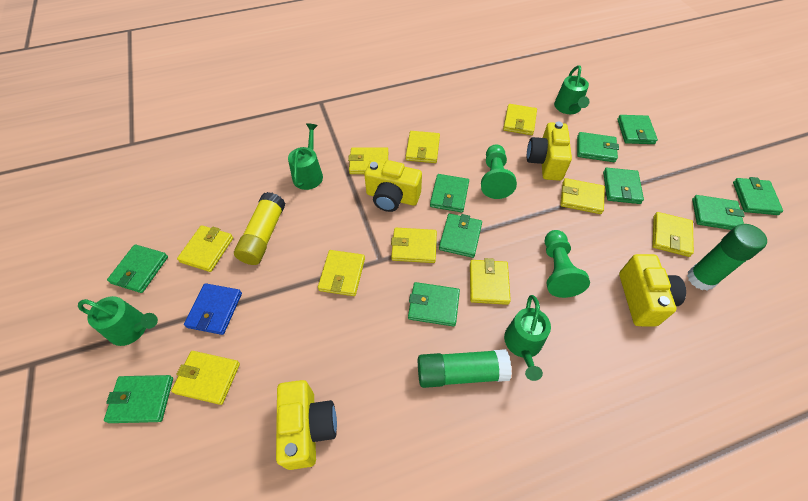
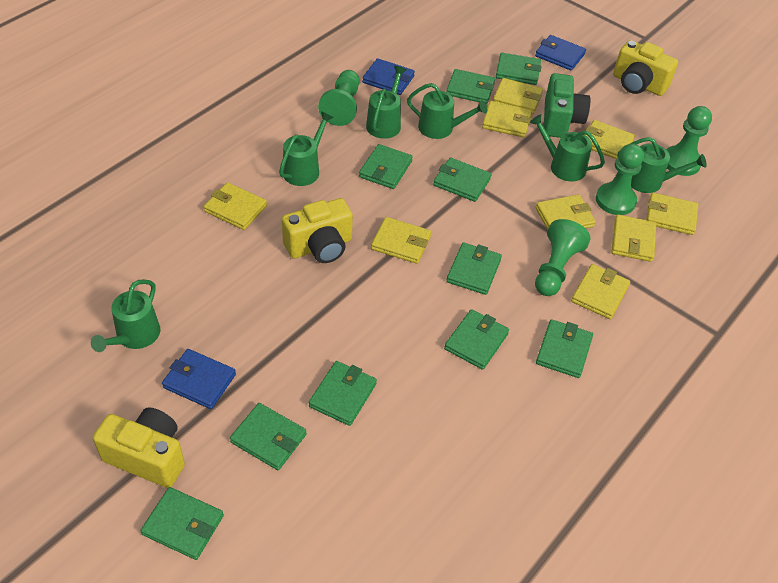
blue wallet: [184,283,242,335] = 1 -> [162,349,236,409] [362,58,415,95] [535,35,586,71] = 3
green camera: none = 0 -> [544,73,590,138] = 1
green glue stick: [418,349,512,388] [687,224,767,291] = 2 -> none = 0
green pawn: [481,145,517,199] [545,230,590,298] = 2 -> [318,70,360,126] [535,219,590,296] [596,144,644,215] [666,106,712,176] = 4
green watering can: [78,296,158,346] [288,123,323,190] [504,295,551,381] [554,65,589,114] = 4 -> [91,279,160,352] [279,111,334,186] [366,66,406,139] [407,83,487,139] [530,114,605,182] [617,137,707,193] = 6
yellow camera: [276,380,337,470] [364,160,422,212] [527,121,572,181] [619,254,686,326] = 4 -> [93,407,185,488] [282,198,353,263] [613,40,678,96] = 3
yellow glue stick: [234,192,285,265] = 1 -> none = 0
yellow wallet: [171,351,240,405] [177,225,233,272] [318,250,365,296] [348,147,388,174] [391,228,437,263] [406,131,440,163] [470,258,511,305] [503,104,537,135] [560,178,605,214] [652,212,694,257] = 10 -> [204,182,267,230] [371,217,431,264] [482,101,532,138] [493,78,543,114] [535,194,596,230] [571,264,630,319] [585,120,635,159] [611,214,656,262] [646,193,698,235] = 9

